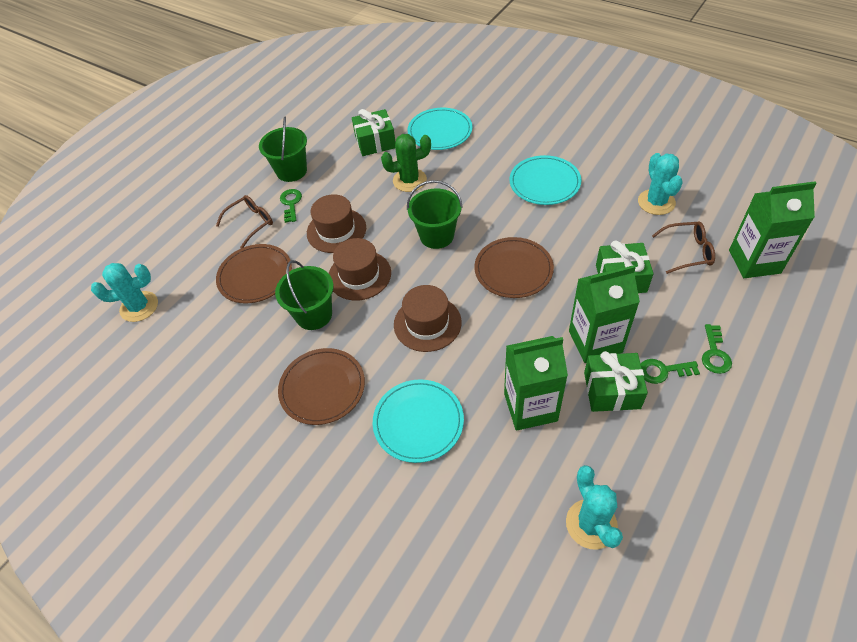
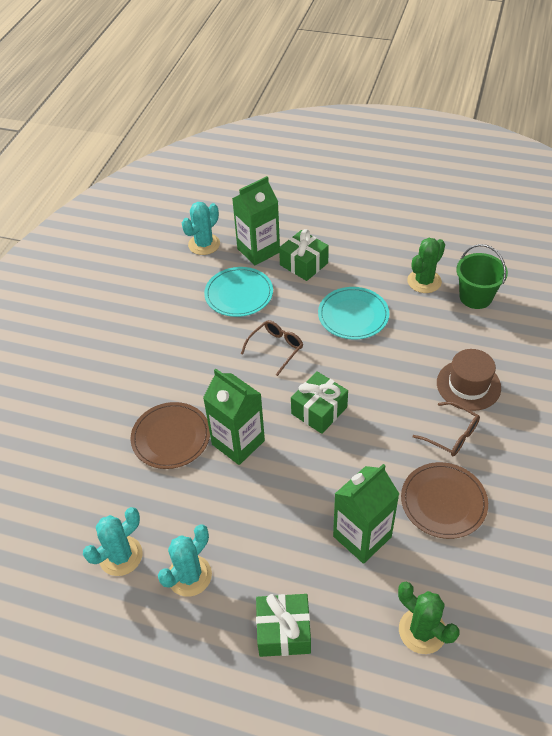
brown hat: [307,194,366,253] [329,238,391,301] [394,285,462,352] = 3 -> [437,349,501,411] = 1
brown plate: [216,244,292,304] [278,348,365,425] [474,237,554,298] = 3 -> [131,402,210,469] [401,462,488,539] = 2
green bucket: [259,116,307,182] [275,260,334,330] [407,180,463,249] = 3 -> [456,244,508,309] = 1
green cactus: [381,134,431,192] = 1 -> [398,582,459,654] [407,238,445,293] = 2
green key: [280,189,302,223] [641,359,700,384] [702,324,732,374] = 3 -> none = 0
turquoise plate: [373,379,464,463] [407,108,473,150] [509,155,581,205] = 3 -> [204,267,273,317] [318,287,389,339] = 2

